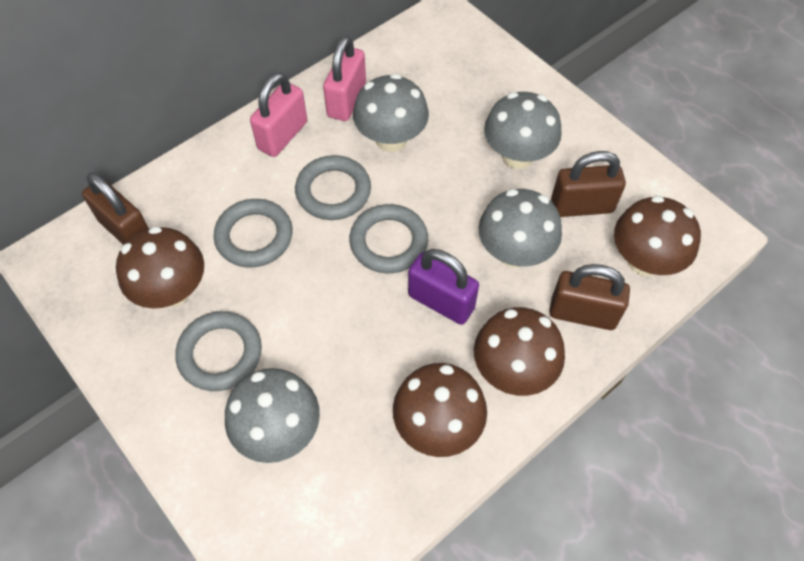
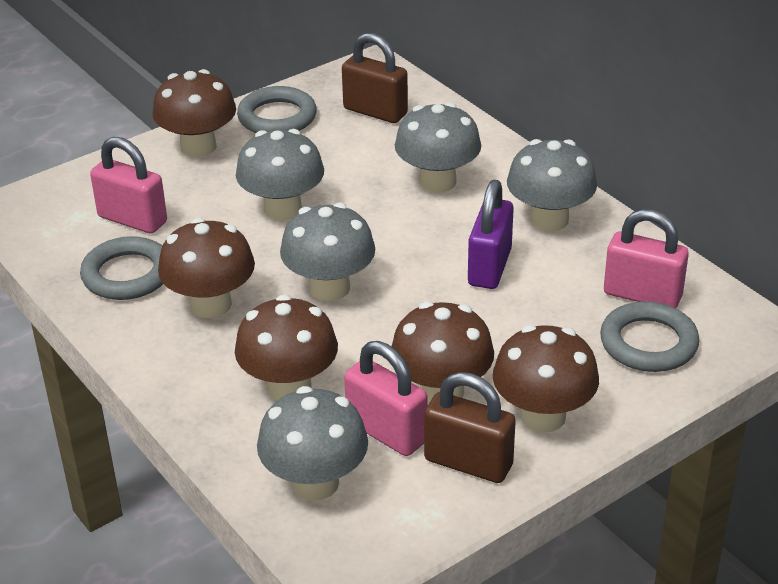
brown mushroom: [116,226,204,309] [393,363,487,457] [474,307,565,396] [614,195,701,276] = 4 -> [153,69,236,157] [158,218,255,318] [235,295,338,400] [391,301,494,404] [493,325,599,433] = 5
brown padlock: [82,173,149,245] [549,264,630,330] [551,151,626,217] = 3 -> [342,33,408,123] [424,372,516,483] = 2
grey mushroom: [225,368,320,463] [353,73,429,152] [479,189,562,268] [484,92,562,169] = 4 -> [236,129,324,220] [257,386,368,501] [280,203,375,301] [395,102,481,193] [507,139,597,232] = 5
grey ring: [175,311,262,391] [214,199,293,268] [295,155,371,220] [349,204,428,273] = 4 -> [80,236,163,300] [237,86,317,133] [600,301,700,372] = 3
pink padlock: [250,72,307,157] [323,36,366,121] = 2 -> [90,137,167,233] [344,341,427,456] [604,209,689,308] = 3

